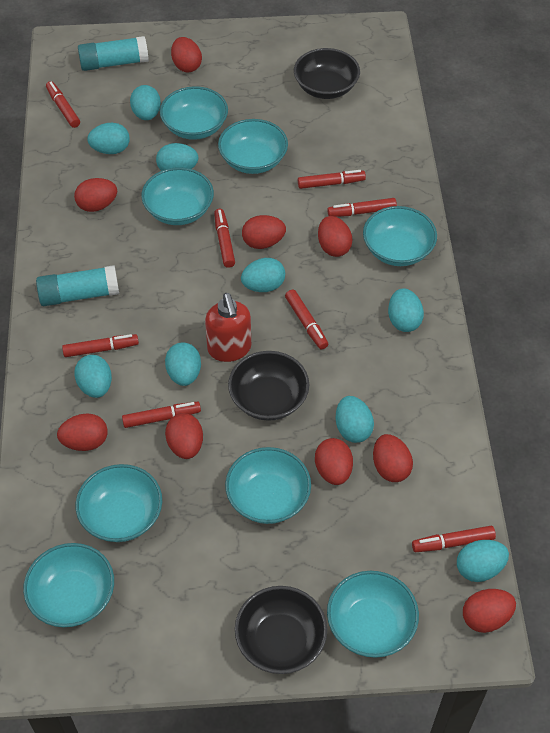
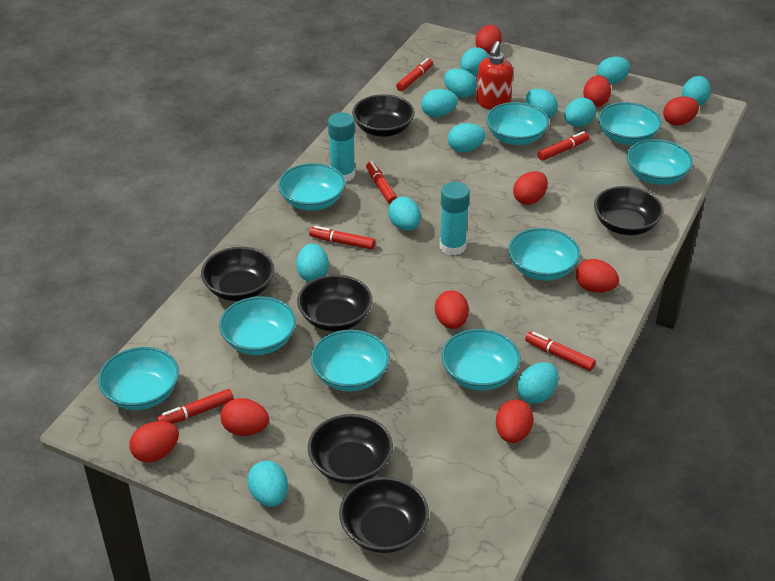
black bowl: [228,351,309,421] [235,586,327,674] [294,48,360,99] = 3 -> [201,247,274,301] [297,275,372,331] [308,414,393,484] [339,477,429,553] [352,94,415,137] [594,186,664,235] = 6
red marker: [46,81,80,128] [62,334,139,357] [122,402,201,428] [214,209,235,268] [285,290,328,349] [298,170,366,189] [327,198,397,217] [412,526,496,552] = 8 -> [157,389,234,424] [309,226,375,250] [366,161,397,204] [396,58,433,91] [525,332,596,371] [538,131,589,161] = 6
turquoise bowl: [23,543,114,627] [76,464,162,542] [141,167,214,225] [160,86,228,140] [218,119,288,174] [225,447,311,524] [327,571,419,658] [363,206,437,266] = 8 -> [98,347,179,410] [219,296,296,355] [278,163,345,211] [310,330,390,391] [441,329,521,391] [486,102,549,145] [508,228,580,281] [598,102,662,145] [626,139,693,185] = 9
turquoise egg: [74,355,112,398] [87,123,130,154] [130,85,161,120] [156,143,198,171] [165,342,201,386] [241,258,285,292] [336,396,374,443] [388,288,424,332] [457,540,509,582] = 9 -> [247,461,288,507] [296,243,329,282] [388,197,421,231] [421,89,458,117] [444,68,477,98] [448,123,486,152] [461,47,489,75] [517,362,559,403] [526,89,558,118] [564,98,596,127] [597,57,630,85] [682,76,711,106] = 12

